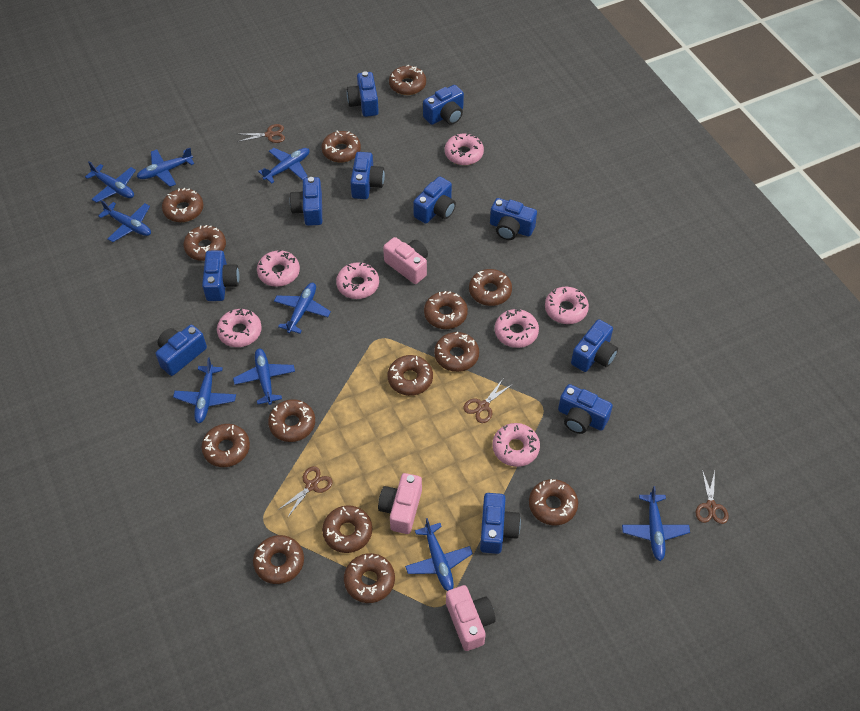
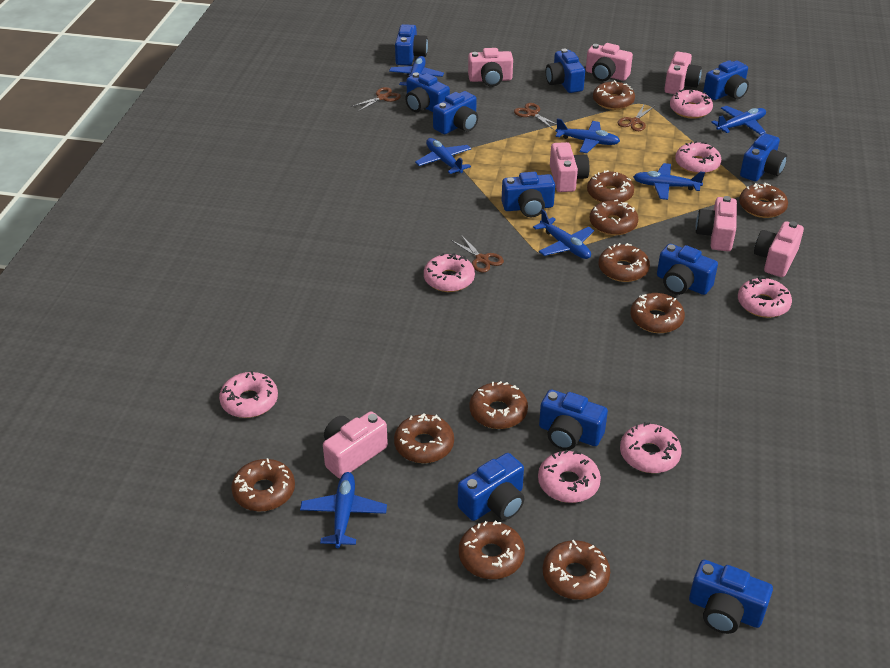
blue plane: [85,161,136,203] [98,200,151,242] [137,148,194,187] [173,357,236,423] [233,349,295,405] [258,148,309,183] [274,283,331,334] [405,518,473,591] [622,486,690,561] = 9 -> [300,472,387,548] [389,56,444,86] [415,138,471,174] [533,209,594,259] [556,118,620,153] [633,163,705,200] [711,106,766,135] = 7
brown donut: [162,188,203,222] [183,225,226,261] [201,424,250,467] [253,535,304,584] [268,399,315,442] [321,131,361,162] [322,505,372,553] [344,553,395,603] [388,355,433,396] [389,65,426,95] [424,291,468,329] [434,332,479,372] [469,269,512,306] [529,479,578,525] = 14 -> [231,458,295,511] [394,413,454,463] [459,520,525,579] [469,381,528,429] [543,540,610,600] [587,170,634,203] [590,199,638,235] [593,80,635,110] [599,243,650,282] [630,293,685,333] [739,183,788,218] = 11
pink camera: [378,473,422,534] [383,237,428,284] [446,585,496,651] = 3 -> [323,411,388,478] [468,48,513,87] [550,142,589,192] [586,43,633,81] [664,52,702,94] [696,196,737,251] [754,221,804,277] = 7

